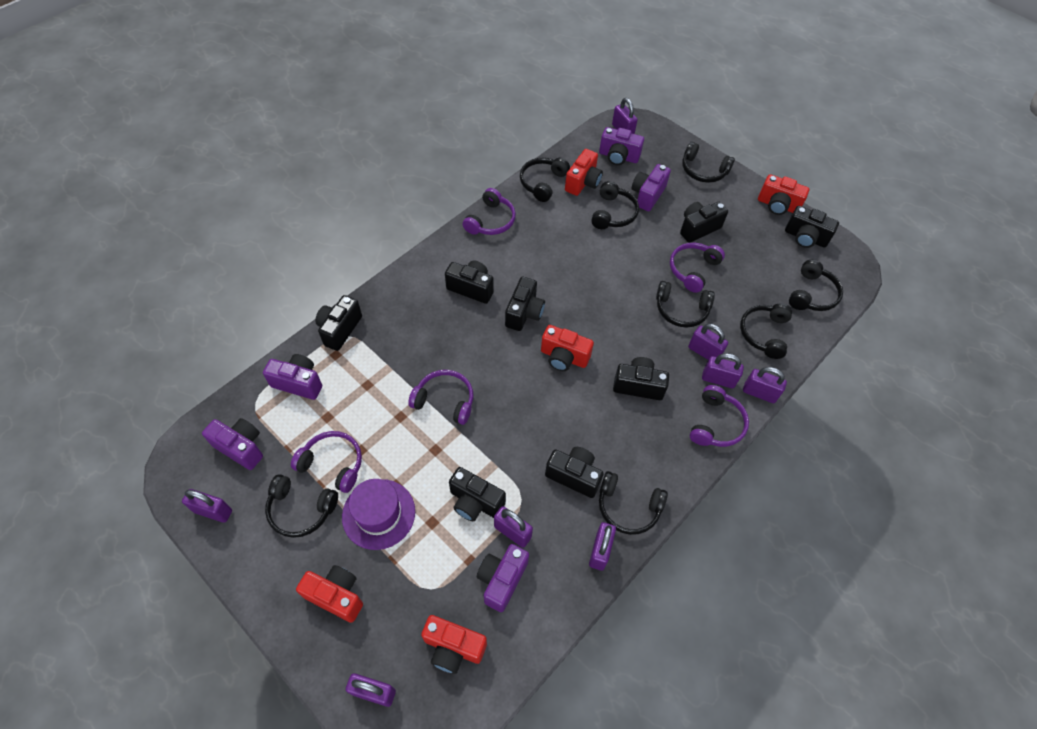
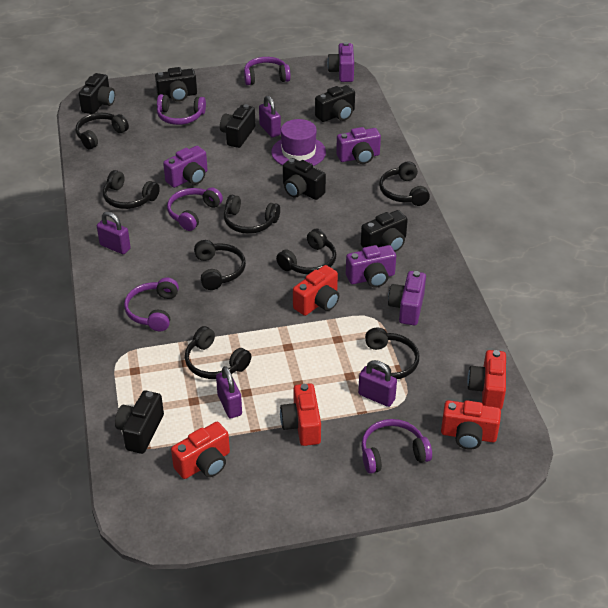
black camera: [315,295,362,351] [445,261,494,304] [449,467,506,521] [505,277,545,331] [545,447,604,498] [613,357,669,400] [680,202,728,243] [785,206,839,248] = 8 -> [78,73,115,114] [115,390,164,454] [155,67,197,102] [220,104,255,148] [283,158,326,200] [315,85,355,122] [361,210,408,252] = 7
purple padlock: [182,489,232,523] [346,673,396,707] [494,506,533,548] [589,522,616,571] [612,98,638,134] [688,324,728,360] [702,353,744,389] [743,367,787,403] = 8 -> [97,211,131,254] [216,366,242,418] [259,96,281,137] [358,360,397,407] = 4

